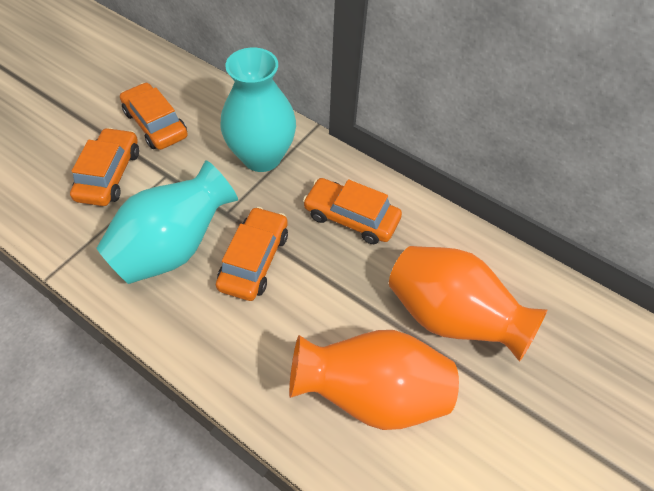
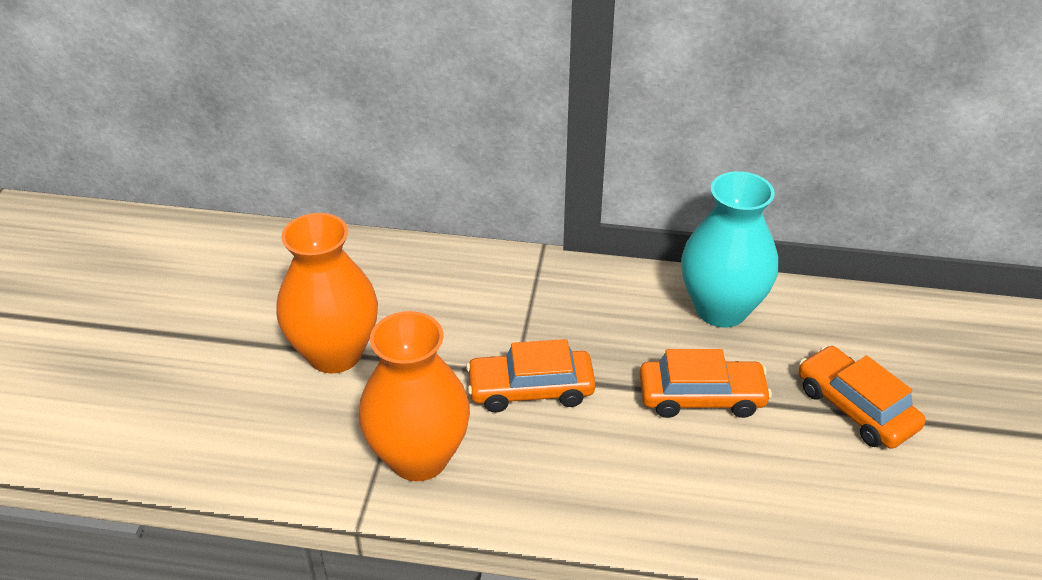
orange car: [70,128,139,206] [120,83,188,150] [216,207,288,301] [303,178,402,244] = 4 -> [466,339,596,412] [639,349,772,418] [799,346,926,449] = 3
turquoise vase: [97,160,238,284] [220,48,296,172] = 2 -> [681,171,778,327] = 1

